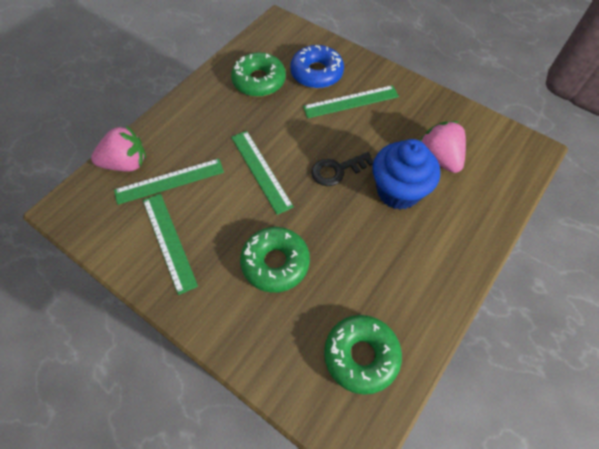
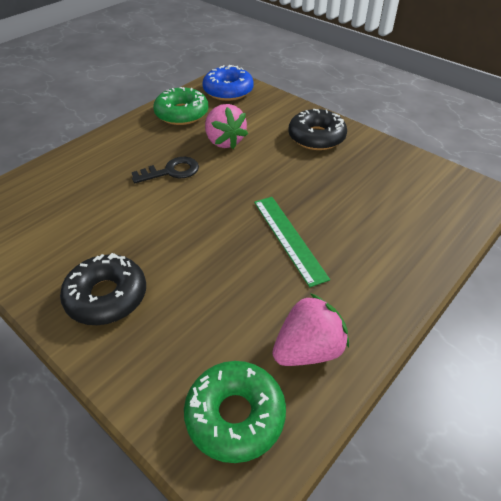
black donut: none = 0 -> [60,253,146,325] [288,109,347,150] = 2
blue cupcake: [373,139,440,210] = 1 -> none = 0
green donut: [231,52,286,97] [240,227,310,293] [324,315,402,395] = 3 -> [153,87,209,125] [184,361,286,463] = 2
green ruler: [114,158,224,205] [143,193,198,295] [231,131,294,215] [303,85,399,118] = 4 -> [254,197,330,287] = 1

